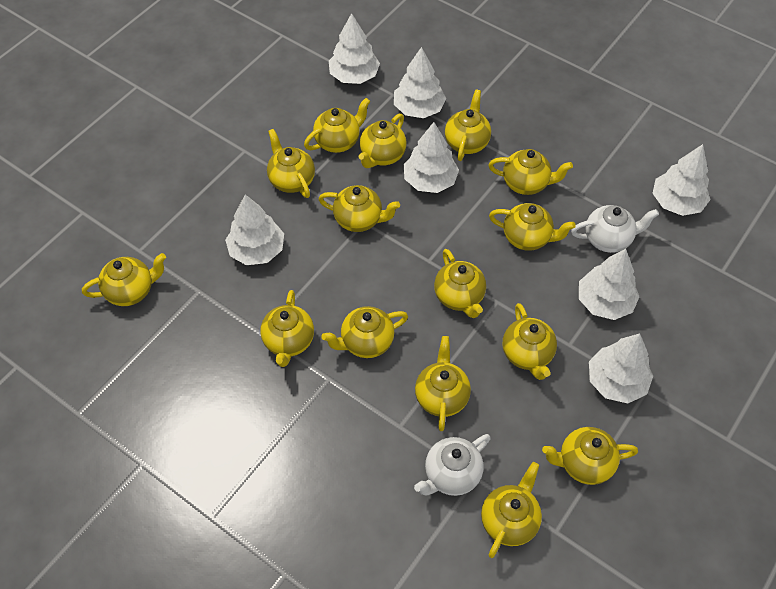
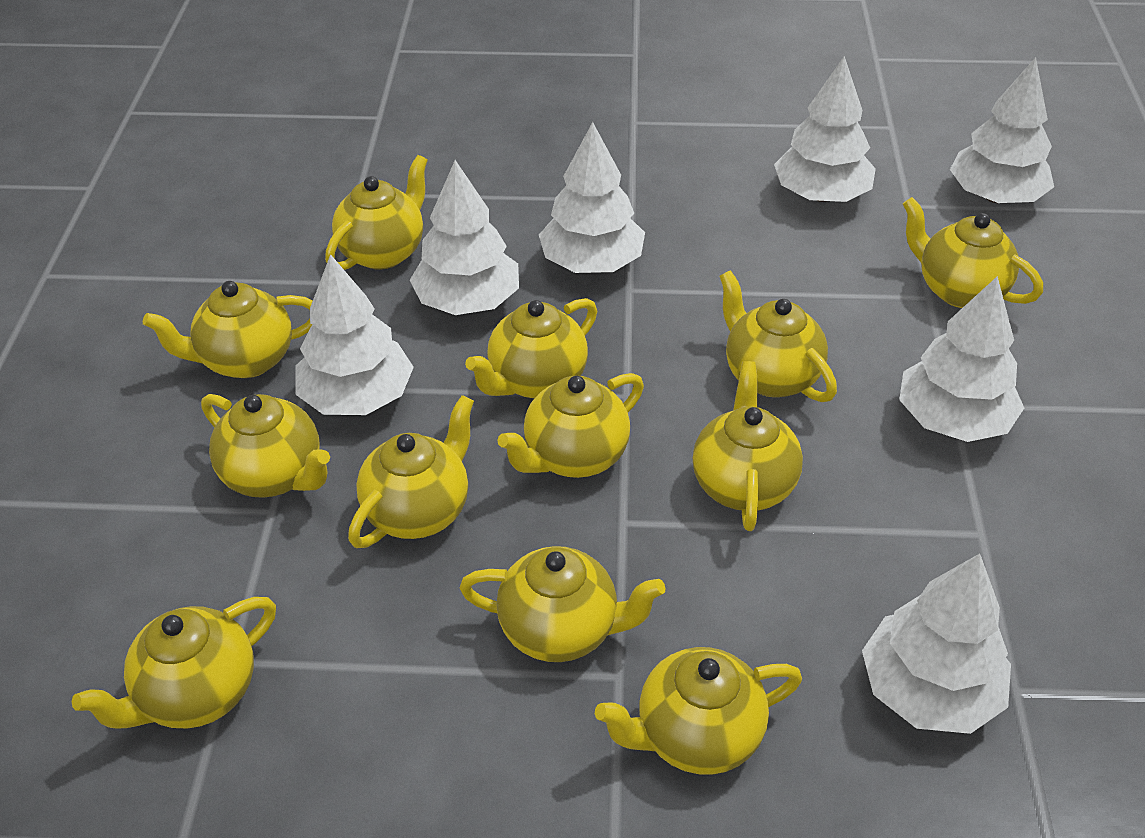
white teapot: [414,434,491,496] [571,205,659,253] = 2 -> none = 0
yellow teapot: [82,253,166,306] [260,290,314,367] [267,129,315,198] [304,98,370,153] [318,185,400,232] [322,306,408,358] [359,114,406,168] [415,336,471,431] [434,249,486,318] [445,89,491,161] [481,462,542,558] [488,149,573,195] [489,203,576,251] [503,303,557,380] [542,427,638,485] = 15 -> [72,597,276,728] [143,281,313,378] [201,394,330,498] [325,155,428,270] [348,395,474,548] [460,546,666,662] [465,298,597,399] [497,373,644,478] [595,647,802,775] [693,361,803,531] [719,270,837,402] [903,197,1043,308] = 12

